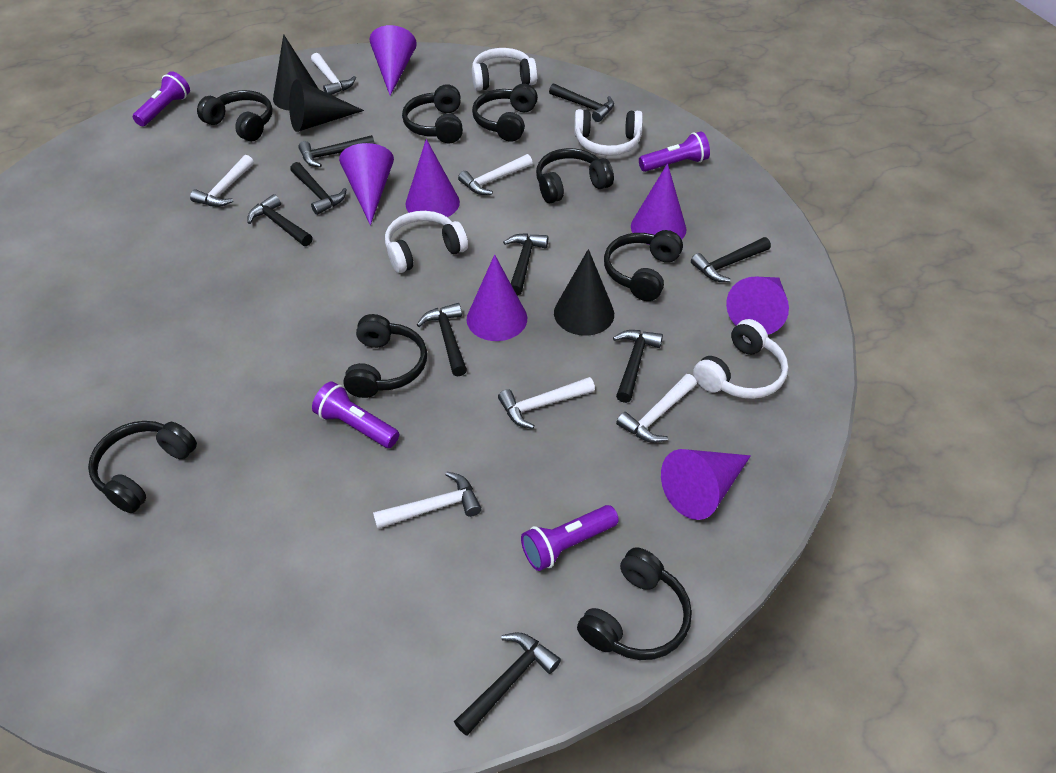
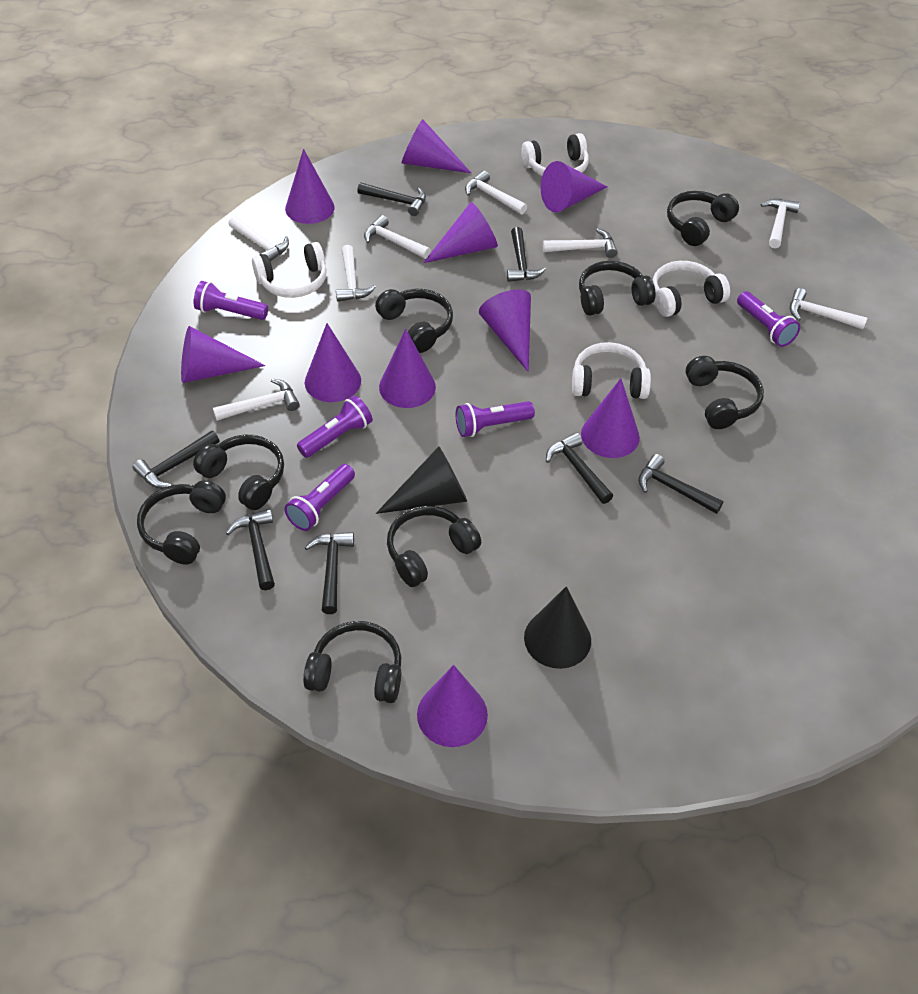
black cone: [273,34,319,110] [289,79,364,132] [554,249,614,336] = 3 -> [376,446,467,514] [524,586,591,669] = 2
black hammer: [247,194,313,246] [290,162,347,215] [298,135,375,167] [417,303,467,376] [454,633,561,736] [503,233,548,296] [549,83,614,122] [613,330,663,403] [691,237,771,282] = 9 -> [133,431,220,489] [226,509,275,590] [304,532,354,614] [357,182,426,216] [507,227,546,282] [546,432,613,504] [638,454,723,514] = 7
purple cone: [339,143,394,225] [370,25,417,96] [405,139,460,217] [467,254,527,341] [631,163,686,245] [661,449,751,520] [726,277,789,335] = 7 -> [181,326,266,383] [285,149,335,224] [305,323,361,402] [379,329,436,408] [402,119,471,173] [417,665,488,747] [423,202,498,263] [479,289,531,372] [541,161,607,212] [581,378,640,458] = 10
purple flashlight: [133,71,190,126] [312,381,399,448] [521,505,619,571] [639,131,710,172] = 4 -> [193,281,268,320] [284,464,355,531] [297,396,373,458] [456,401,535,437] [737,291,800,347] = 5
white hammer: [190,155,254,207] [311,53,356,95] [373,472,481,529] [458,154,533,195] [498,377,595,429] [616,374,697,443] = 6 -> [213,379,300,421] [229,216,289,262] [336,245,376,302] [364,215,431,259] [465,170,527,214] [543,228,618,258] [761,199,800,248] [790,288,867,329] = 8

